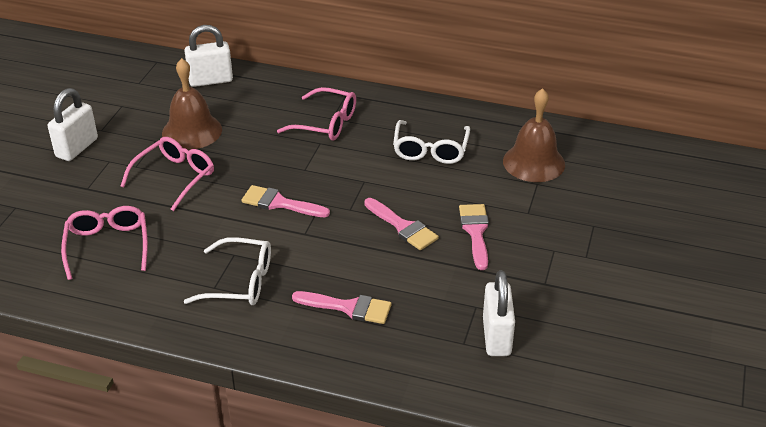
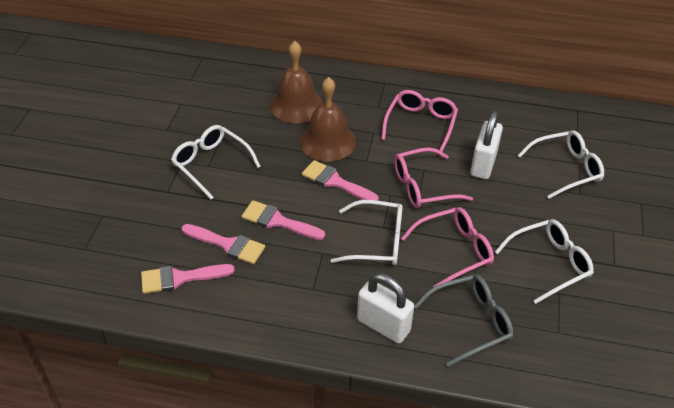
grey glasses: none = 0 -> [414,275,513,367] = 1
white glasses: [184,237,271,305] [393,120,470,164] = 2 -> [171,125,261,199] [330,200,403,265] [495,219,594,304] [518,130,604,199] = 4
white padlock: [48,88,98,161] [184,25,233,87] [483,270,515,356] = 3 -> [357,273,414,343] [470,111,503,179] = 2

